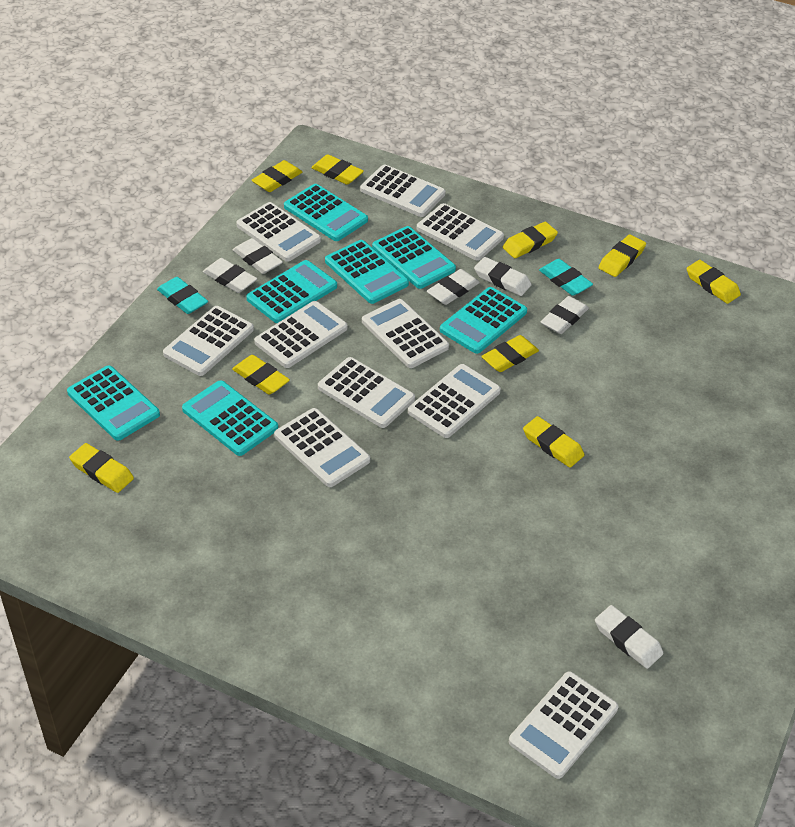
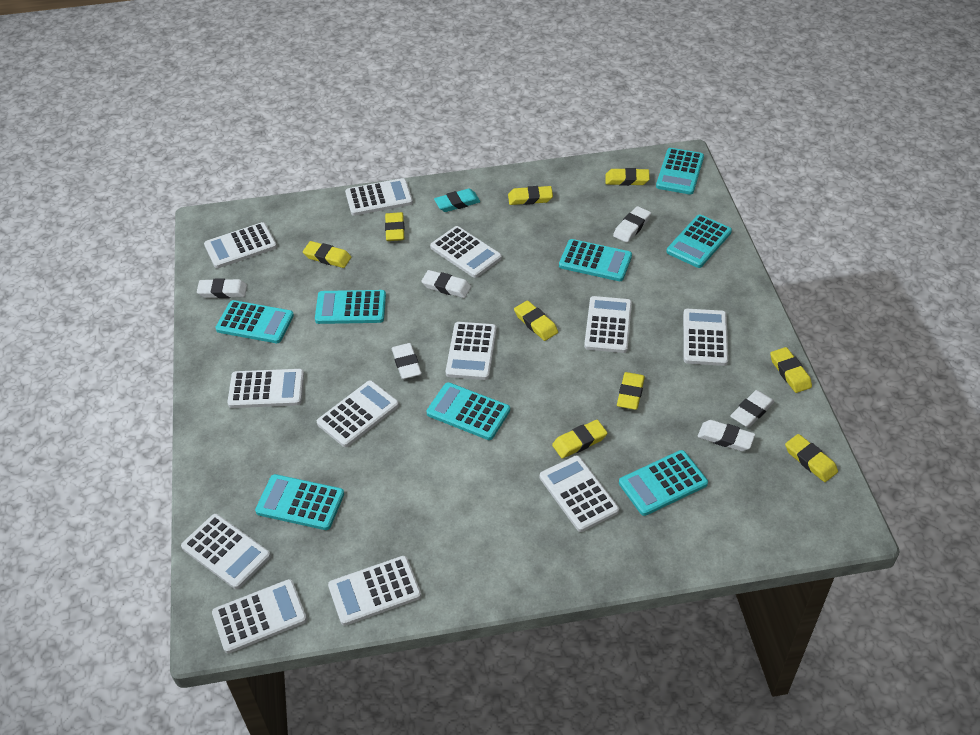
turquoise calculator: [67,366,160,441] [182,380,278,456] [246,260,337,323] [284,184,368,241] [325,240,409,304] [372,226,456,289] [440,287,527,354] = 7 -> [215,300,294,343] [255,474,344,530] [315,290,386,324] [426,382,510,440] [559,239,632,281] [619,450,708,516] [656,148,704,195] [666,215,732,268] = 8
turquoise eraser: [157,277,208,314] [539,259,593,296] = 2 -> [434,189,480,212] = 1
white calculator: [163,306,254,376] [236,202,321,262] [254,301,348,368] [274,408,370,487] [318,357,415,428] [360,164,446,217] [362,299,449,368] [408,364,501,438] [417,203,504,261] [509,672,618,779] = 10 -> [181,514,271,589] [204,222,277,268] [212,579,307,654] [227,369,304,408] [317,380,399,447] [328,556,421,626] [345,178,413,216] [430,226,502,278] [446,322,497,380] [540,455,619,532] [584,296,632,353] [683,309,728,366] = 12

